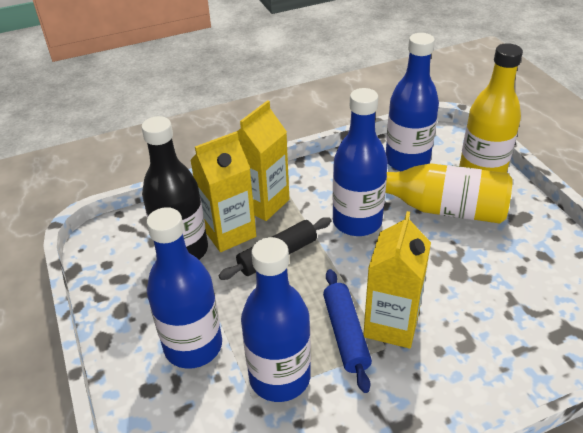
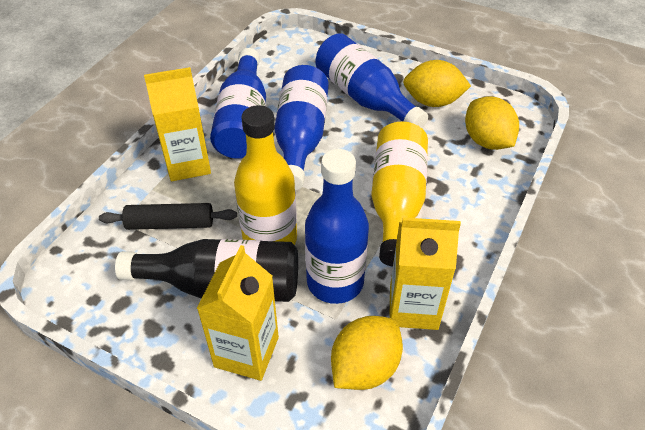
blue rolling pin: [323,269,372,393] = 1 -> none = 0
yellow lemon: none = 0 -> [331,316,403,390] [403,60,471,107] [465,96,519,150] = 3

